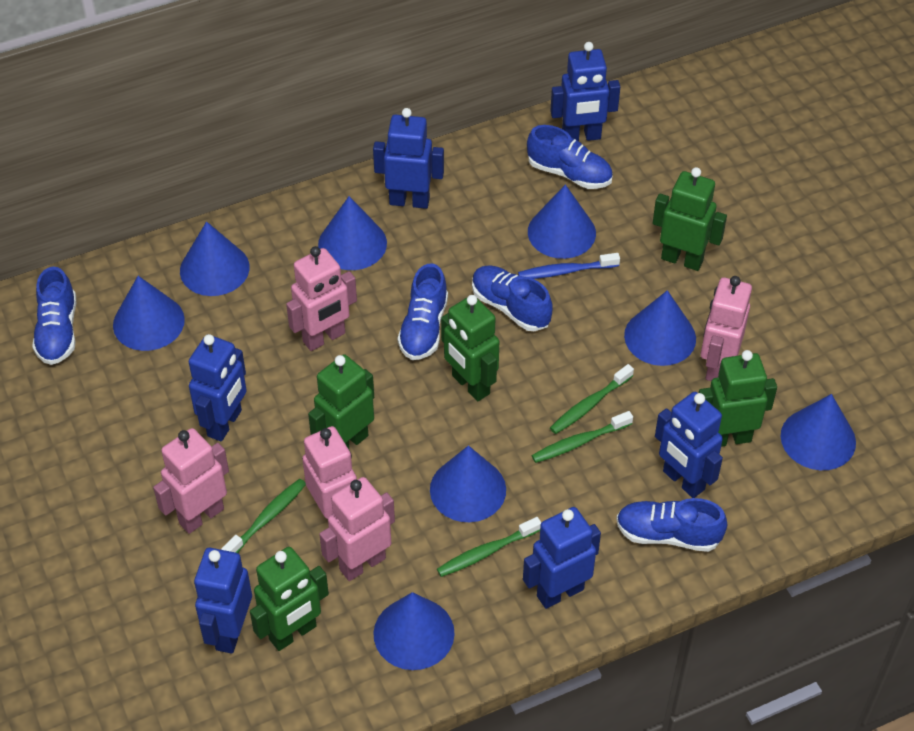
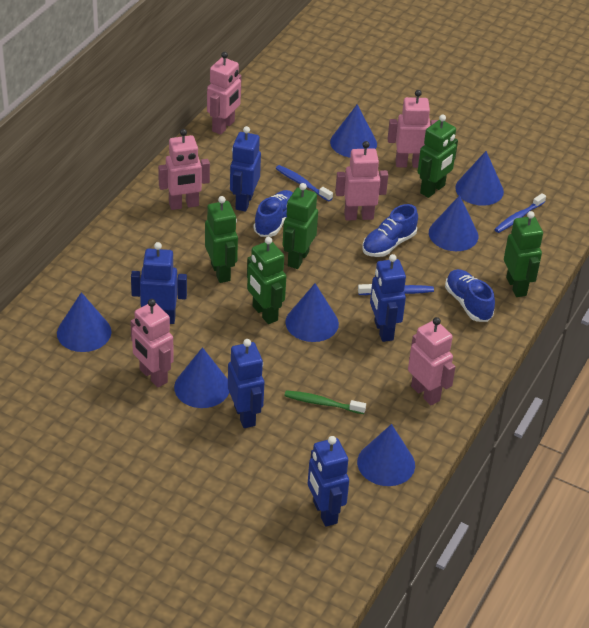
blue cone: [113,276,185,351] [180,221,249,296] [318,196,387,270] [373,592,455,670] [430,445,506,522] [528,185,596,259] [624,290,696,366] [781,394,856,470] = 8 -> [57,292,112,352] [174,347,229,408] [285,283,339,342] [330,104,377,158] [357,424,415,486] [429,195,478,251] [455,151,504,206] = 7
blue robot: [189,334,247,441] [194,548,252,654] [373,108,444,209] [523,507,601,609] [550,42,620,141] [655,392,723,498] = 6 -> [131,242,187,324] [228,339,264,428] [230,126,261,212] [308,436,349,527] [370,254,406,342] = 5
blue shoe: [32,267,76,365] [398,263,448,360] [472,265,553,331] [527,125,613,189] [616,498,727,552] = 5 -> [254,190,293,237] [362,204,418,257] [445,269,495,322] = 3
blue toothbrush: [518,253,620,279] = 1 -> [276,165,333,201] [358,284,434,295] [494,193,546,233] = 3
green toothbrush: [221,479,306,553] [437,517,542,577] [531,411,633,463] [550,364,634,434] = 4 -> [284,390,366,414] = 1
pink robot: [153,428,229,534] [286,246,357,351] [302,426,357,519] [319,477,395,581] [701,276,752,381] = 5 -> [131,299,174,388] [158,129,210,210] [207,52,242,135] [335,141,388,221] [388,90,438,168] [408,317,456,405] = 6

